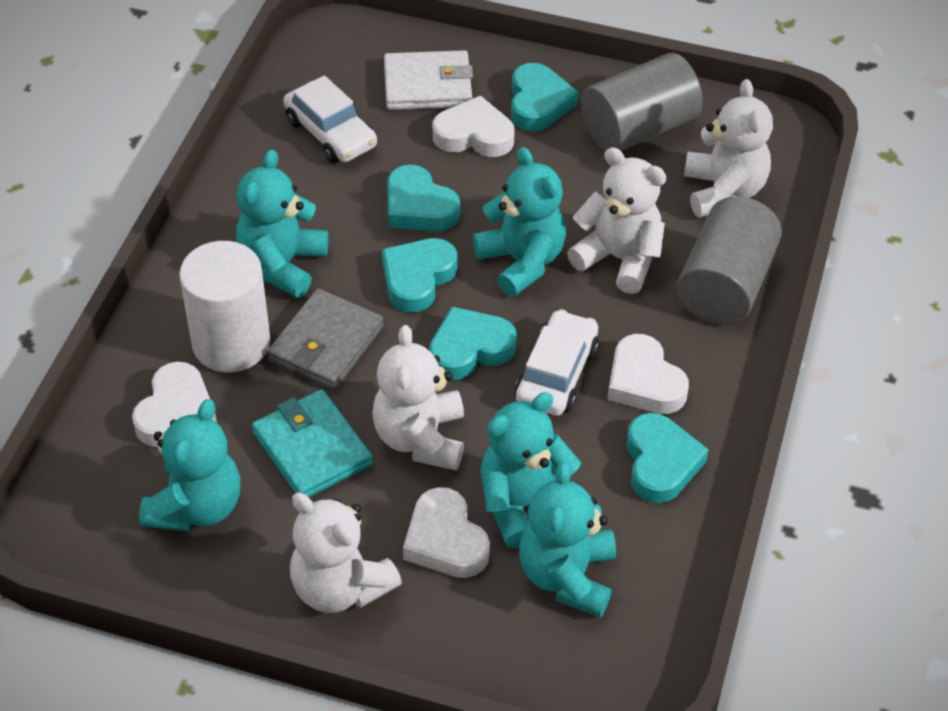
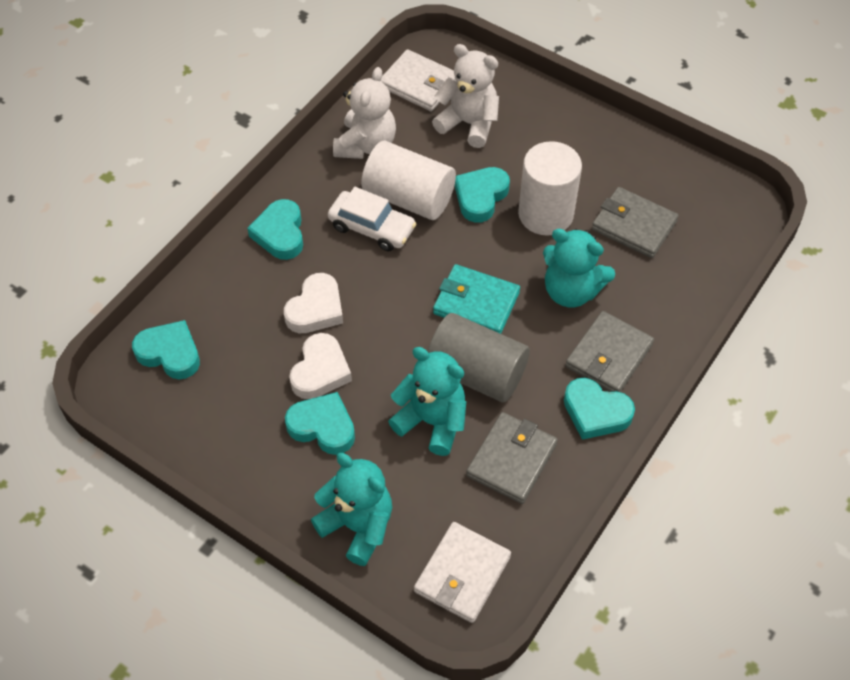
grey cylinder: [581,53,703,152] [677,196,782,324] = 2 -> [428,313,530,403] = 1
grey wallet: [267,289,384,390] = 1 -> [466,412,558,504] [565,311,654,392] [592,187,679,258] = 3
turquoise teddy bear: [139,399,240,531] [236,150,328,298] [473,147,566,297] [480,392,581,548] [519,462,616,618] = 5 -> [311,453,392,566] [388,347,466,456] [543,229,615,307] = 3
white car: [283,75,377,163] [515,309,599,416] = 2 -> [328,187,416,251] = 1
white cylinder: [179,241,270,372] = 1 -> [361,141,456,220] [518,141,582,236] = 2
white heart: [132,362,217,447] [403,487,490,578] [433,96,515,157] [608,334,689,414] = 4 -> [284,273,343,333] [289,333,352,399] = 2
white teddy bear: [290,493,402,613] [372,325,464,471] [567,147,667,294] [684,79,773,218] = 4 -> [333,67,396,159] [432,44,499,148] = 2
white wallet: [384,50,473,110] = 1 -> [380,49,456,111] [414,522,511,623] = 2

